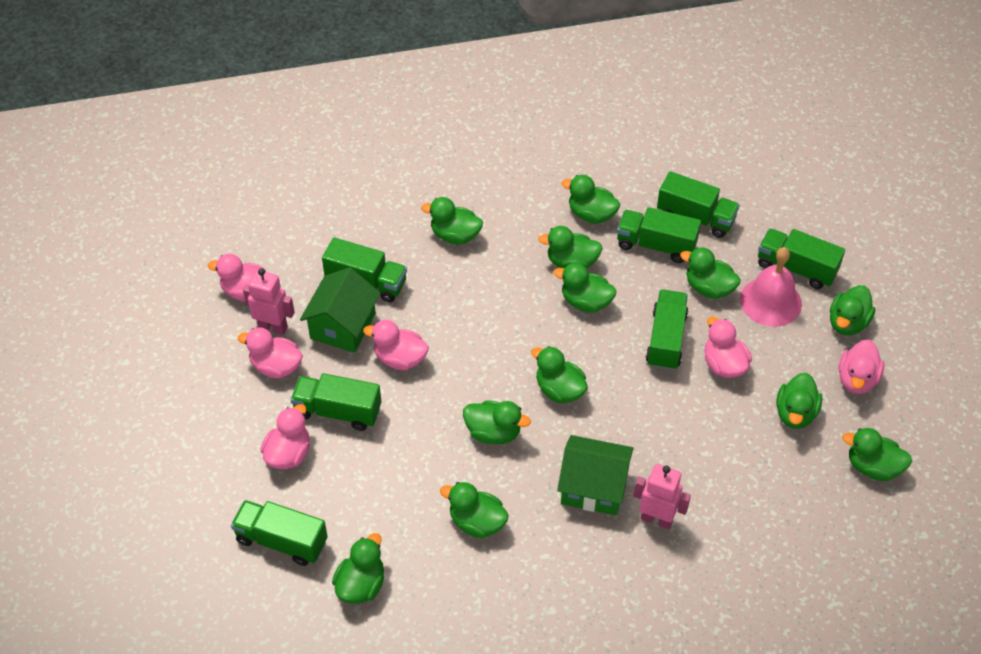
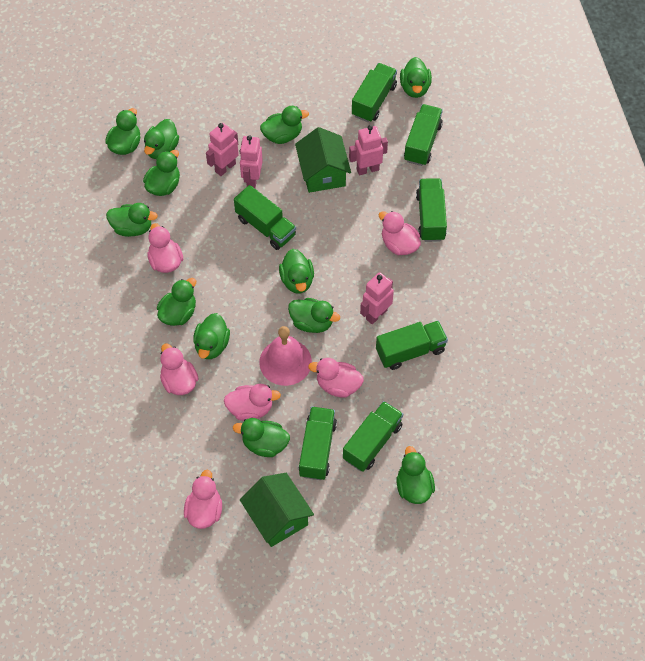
pink robot: [243,268,295,335] [634,464,691,529] = 2 -> [206,123,239,176] [240,135,263,188] [349,125,388,175] [360,272,394,324] = 4

